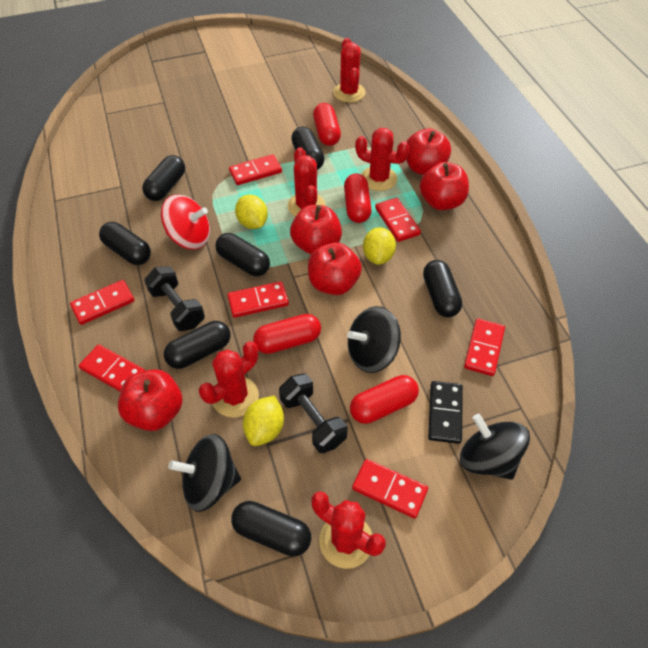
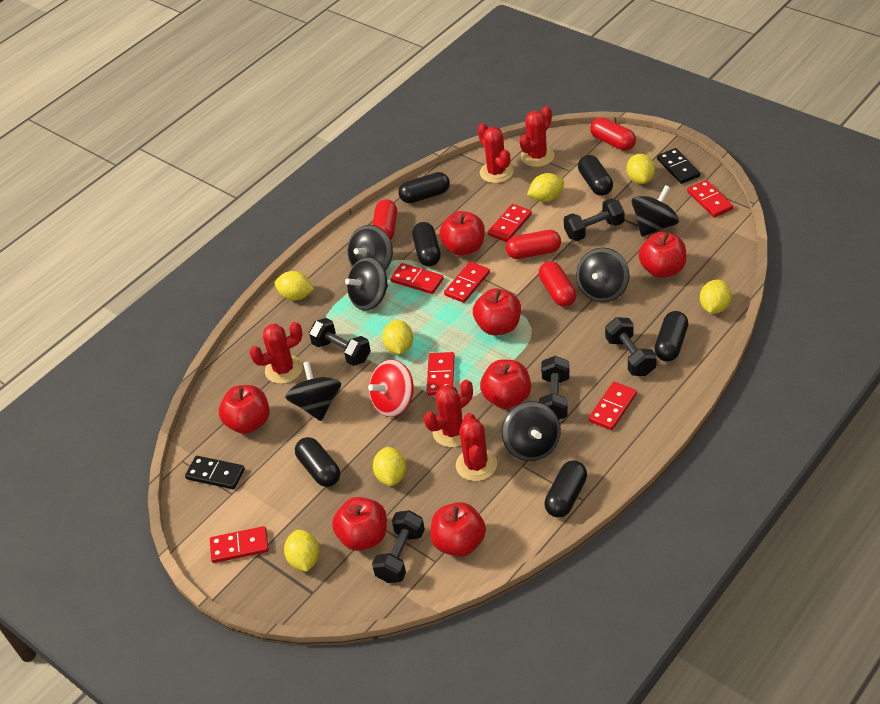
black capsule: [99,222,151,265] [142,155,185,201] [164,321,231,369] [216,233,270,276] [231,501,311,557] [291,127,325,170] [423,260,462,317] = 7 -> [295,437,340,487] [398,172,450,203] [412,222,441,266] [544,461,587,518] [578,155,613,196] [654,311,688,361] = 6
black domino: [428,381,463,444] = 1 -> [185,456,245,489] [657,148,700,184] = 2
black dumbbell: [144,266,205,331] [279,373,348,453] = 2 -> [309,318,371,366] [372,510,425,583] [539,356,570,420] [564,199,624,241] [605,317,657,376] = 5
black spinning top: [168,434,241,512] [347,306,401,373] [460,414,530,480] = 3 -> [285,361,341,421] [345,257,388,311] [347,225,393,270] [502,401,561,461] [576,248,630,303] [631,185,679,237] = 6
red apple: [118,369,182,431] [290,205,342,254] [308,242,362,295] [406,128,451,175] [420,162,469,210] = 5 -> [219,385,270,434] [332,497,387,551] [430,502,486,557] [439,211,485,256] [473,288,521,336] [480,360,531,409] [639,232,687,278] = 7
yellow lemon: [235,195,268,229] [243,396,284,446] [363,227,396,265] = 3 -> [275,271,314,301] [284,530,320,572] [373,447,407,486] [382,320,413,354] [527,173,564,202] [627,154,655,184] [700,280,732,314] = 7

